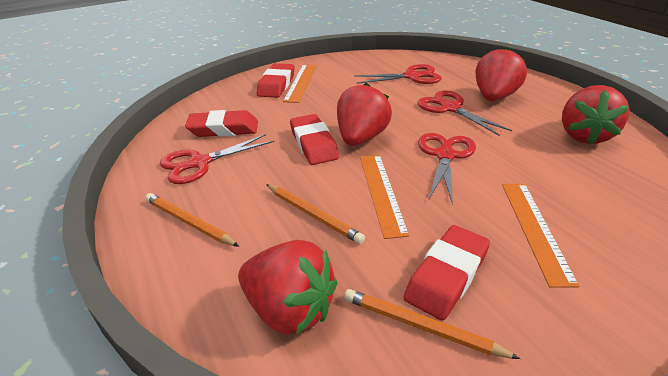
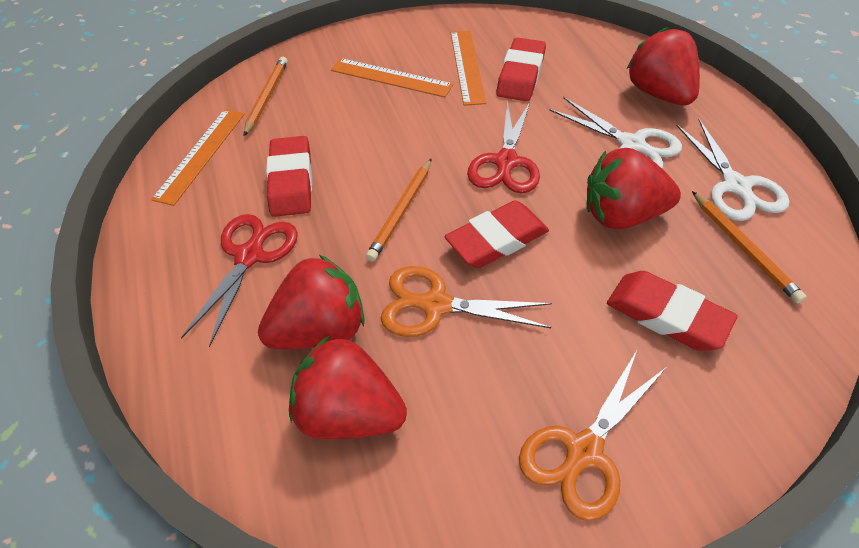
orange scissors: none = 0 -> [381,266,552,337] [519,351,667,521] = 2
red scissors: [160,134,274,184] [354,64,442,84] [417,90,512,136] [418,133,476,205] = 4 -> [181,214,298,347] [467,101,540,193] = 2
white scissors: none = 0 -> [549,97,682,169] [676,119,789,221] = 2

